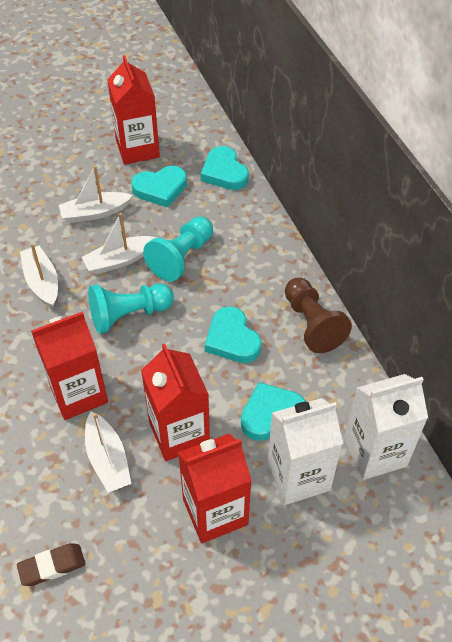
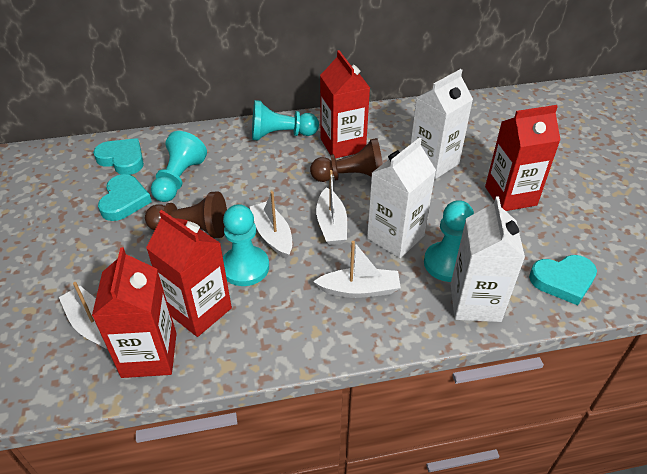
brown eraser: [17,543,85,586] = 1 -> none = 0
brown pawn: [285,278,352,353] = 1 -> [145,191,227,238] [310,138,383,182] = 2
turquoise heart: [131,166,187,208] [201,146,249,190] [205,306,261,363] [241,382,306,441] = 4 -> [93,138,144,175] [98,174,152,221] [529,255,597,305] = 3
turquoise pawn: [88,283,174,334] [143,216,213,282] = 2 -> [151,131,207,202] [223,204,269,286] [252,100,319,140] [424,200,474,282] = 4
white carton: [267,398,343,505] [344,374,428,480] = 2 -> [367,137,436,258] [411,69,473,179] [450,196,525,322] = 3

